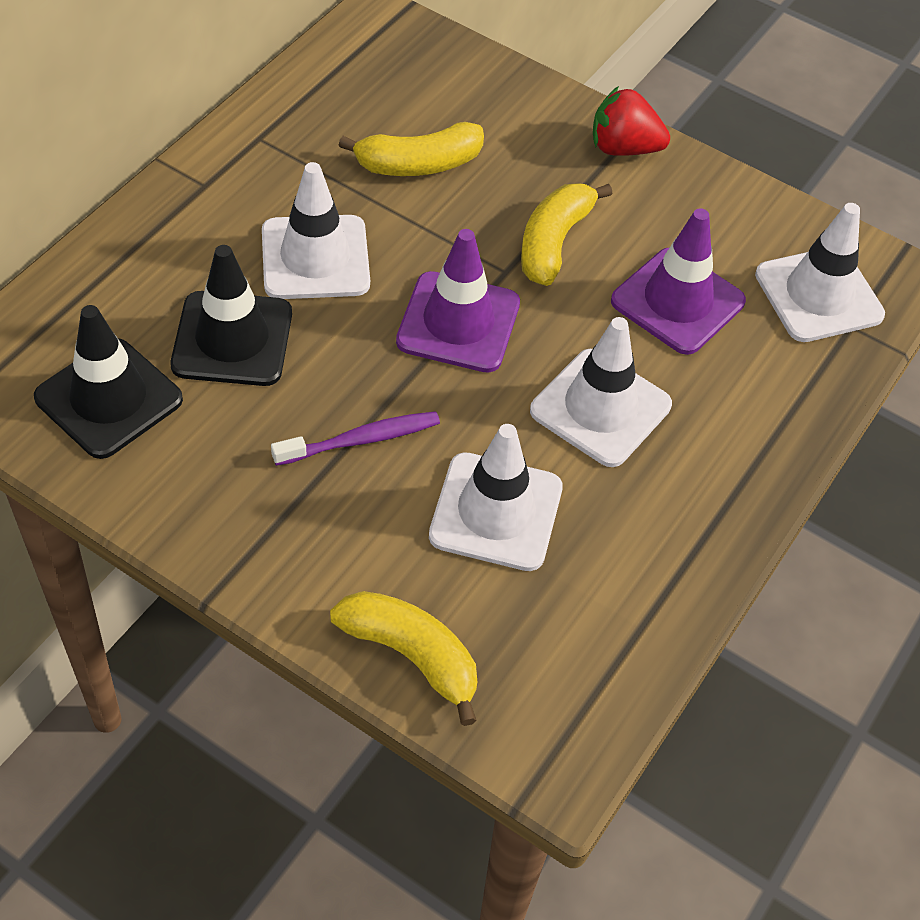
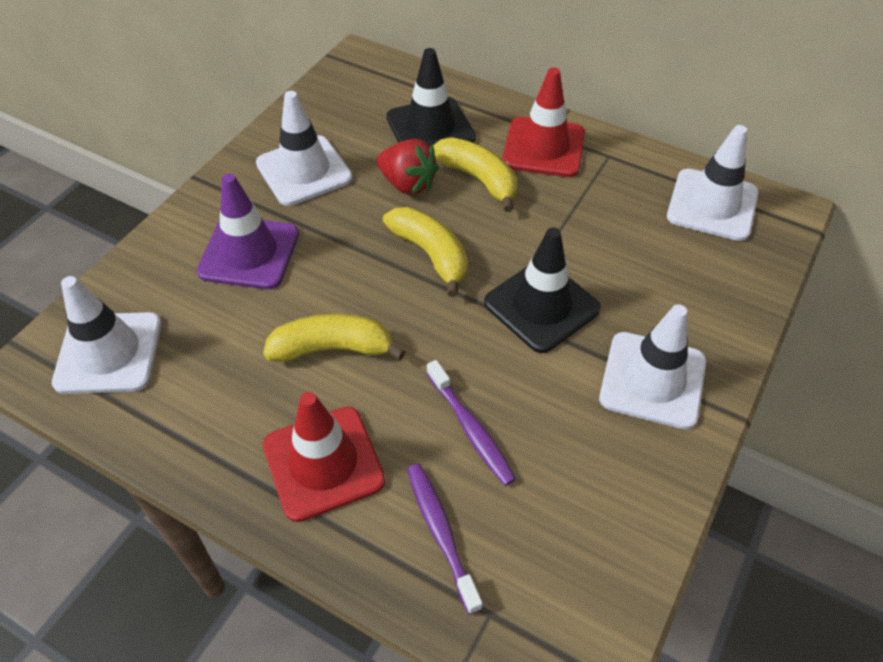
purple toothbrush: [271,411,440,466] = 1 -> [407,464,483,615] [427,360,516,486] = 2
purple traffic cone: [396,229,520,373] [611,208,746,355] = 2 -> [197,173,299,289] = 1
red traffic cone: none = 0 -> [263,392,385,522] [503,67,585,177] = 2

